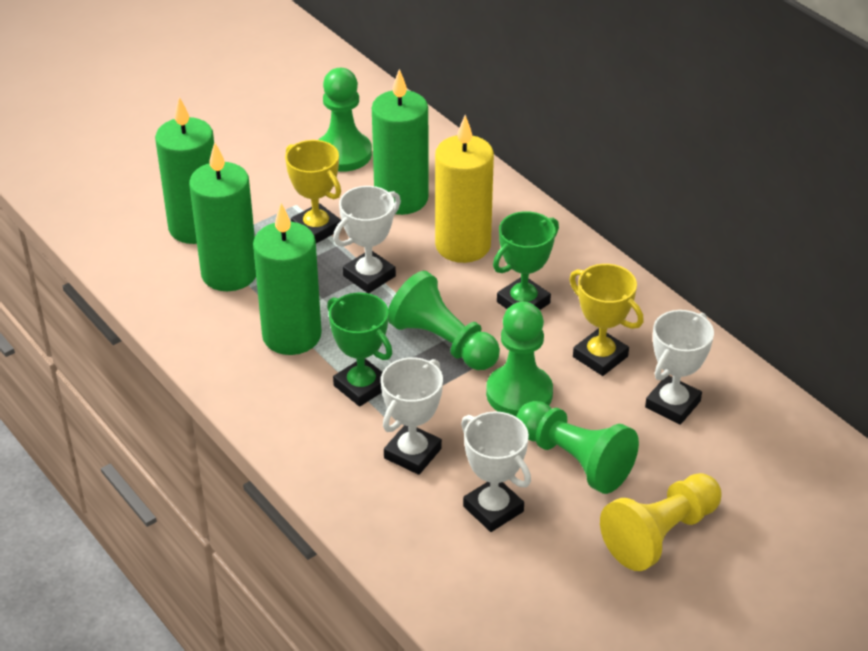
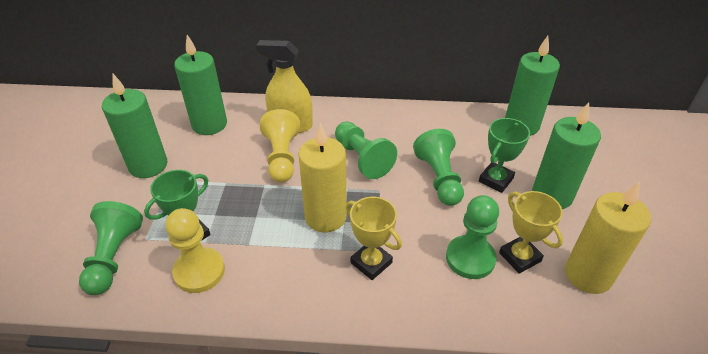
white trophy: [333,186,401,293] [381,358,443,475] [461,411,531,532] [645,310,714,425] = 4 -> none = 0
yellow candle: [435,115,494,263] = 1 -> [298,123,347,233] [565,182,651,294] = 2
yellow pawn: [600,473,722,571] = 1 -> [166,208,225,293] [260,109,300,183] = 2
yellow spray bottle: none = 0 -> [256,40,313,133] = 1

